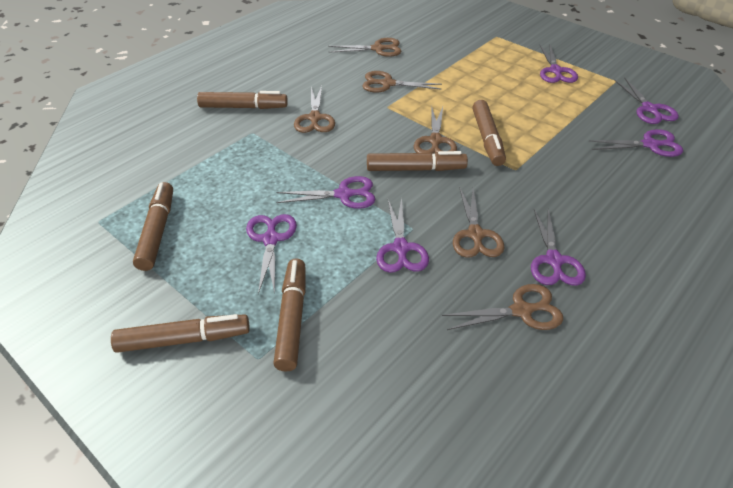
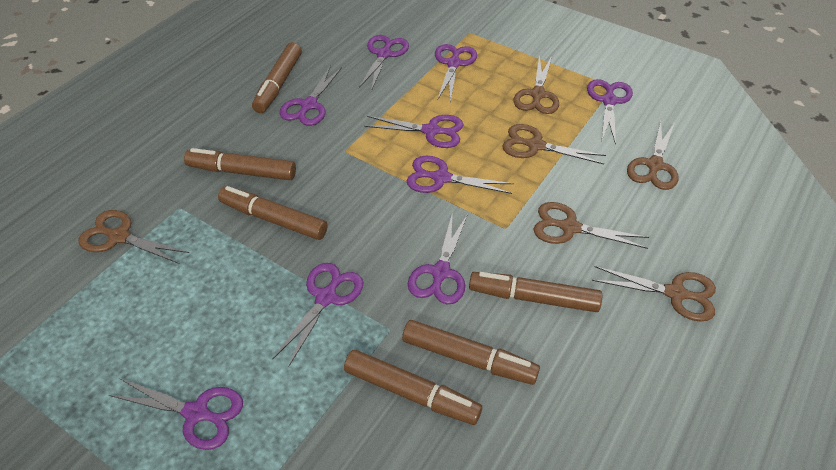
purple scissors: [246,214,297,294] [276,176,375,209] [376,198,429,273] [531,209,586,286] [540,45,578,83] [589,129,683,157] [614,77,679,124] = 7 -> [109,378,243,450] [273,263,364,367] [279,65,342,126] [359,35,409,91] [364,115,464,148] [407,156,514,194] [408,212,468,304] [435,44,477,103] [587,79,633,145] = 9

